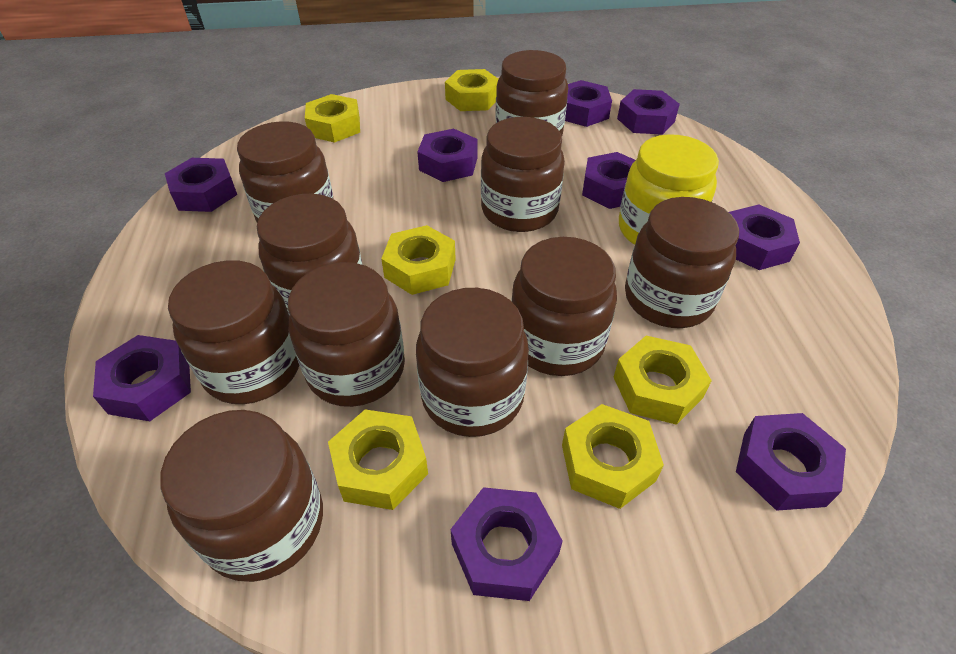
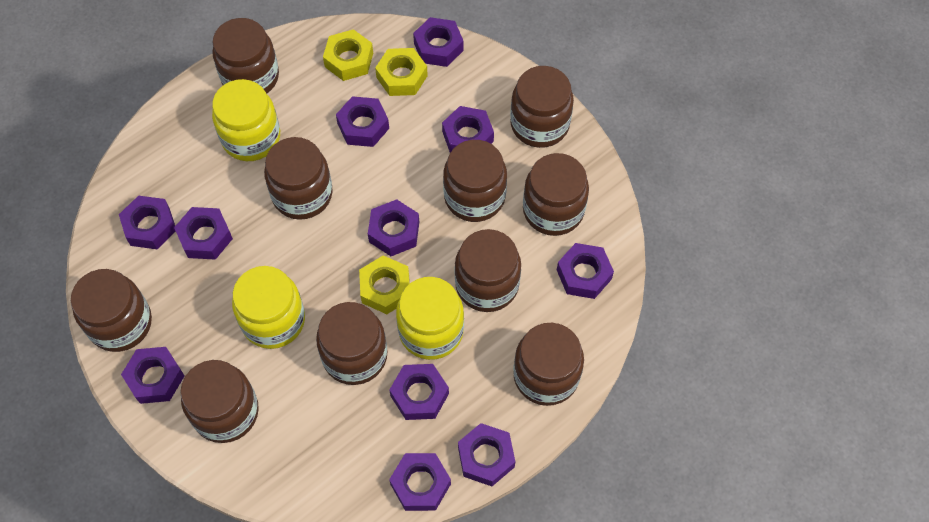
purple nut: [93,335,191,421] [165,158,237,212] [417,129,478,182] [451,487,563,601] [565,80,612,127] [582,152,635,209] [617,89,680,135] [729,204,800,270] [736,413,846,511] = 9 -> [119,195,176,249] [121,347,185,404] [174,207,233,260] [336,96,389,147] [368,199,419,256] [389,364,449,420] [389,453,451,511] [413,17,464,67] [442,106,494,153] [458,423,515,486] [557,243,614,299] = 11
yellow jar: [619,134,719,245] = 1 -> [212,79,280,161] [232,266,305,349] [396,277,464,360] = 3
yellow nut: [305,94,360,143] [328,409,428,510] [381,225,456,295] [445,69,498,111] [562,404,664,509] [614,336,712,425] = 6 -> [323,29,373,81] [359,255,410,314] [375,48,428,96] = 3

